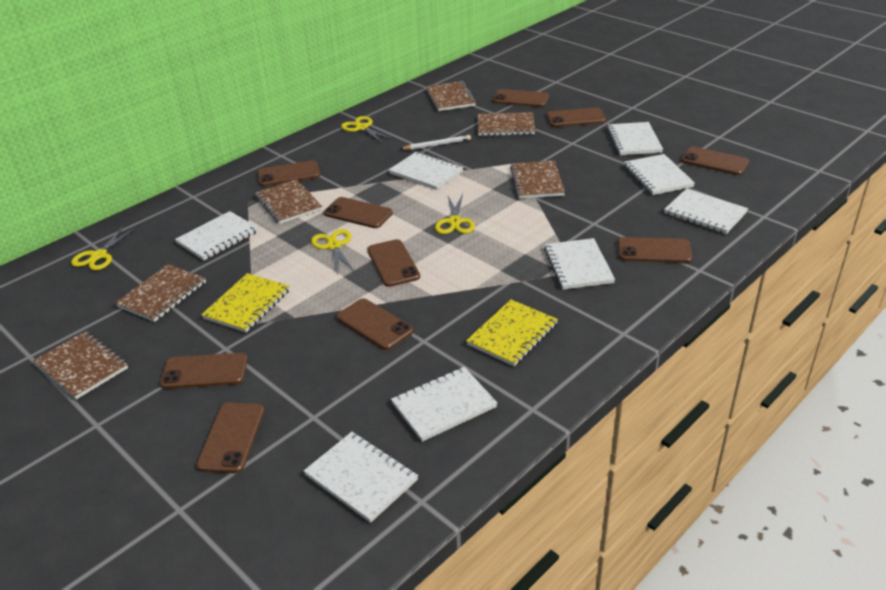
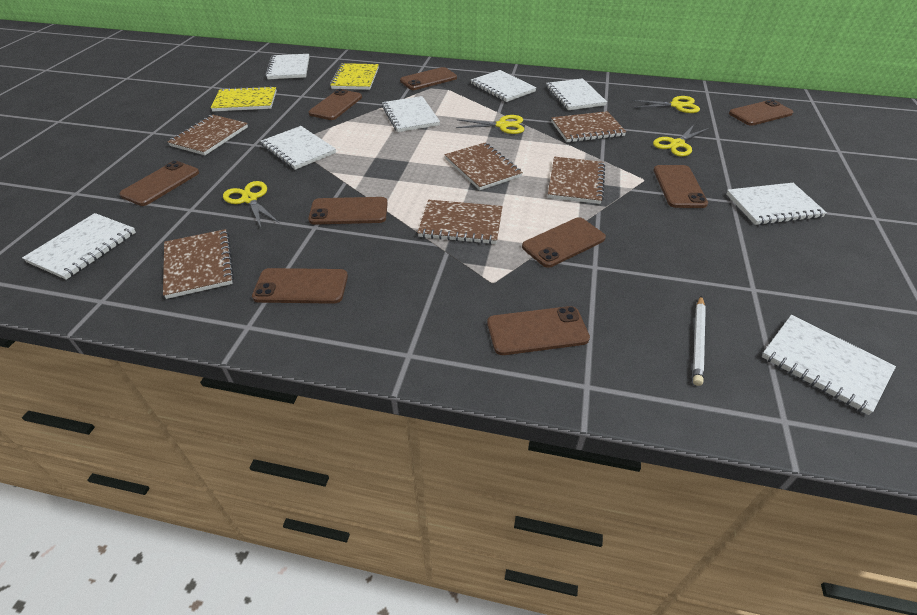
brown phone: [160,353,248,389] [196,403,265,473] [258,160,320,186] [324,197,393,228] [336,298,413,350] [367,239,420,287] [493,89,549,107] [547,108,606,127] [618,237,692,263] [681,147,749,175] = 10 -> [119,161,199,206] [252,268,348,304] [308,197,388,225] [309,89,362,120] [400,67,457,90] [487,306,590,355] [522,217,606,268] [654,165,708,208] [729,99,793,126] = 9

